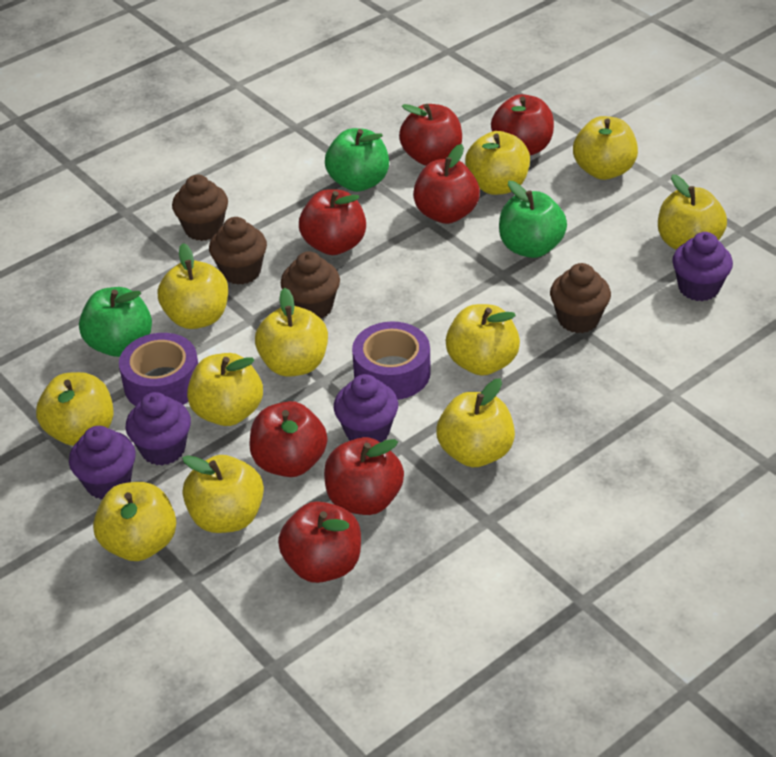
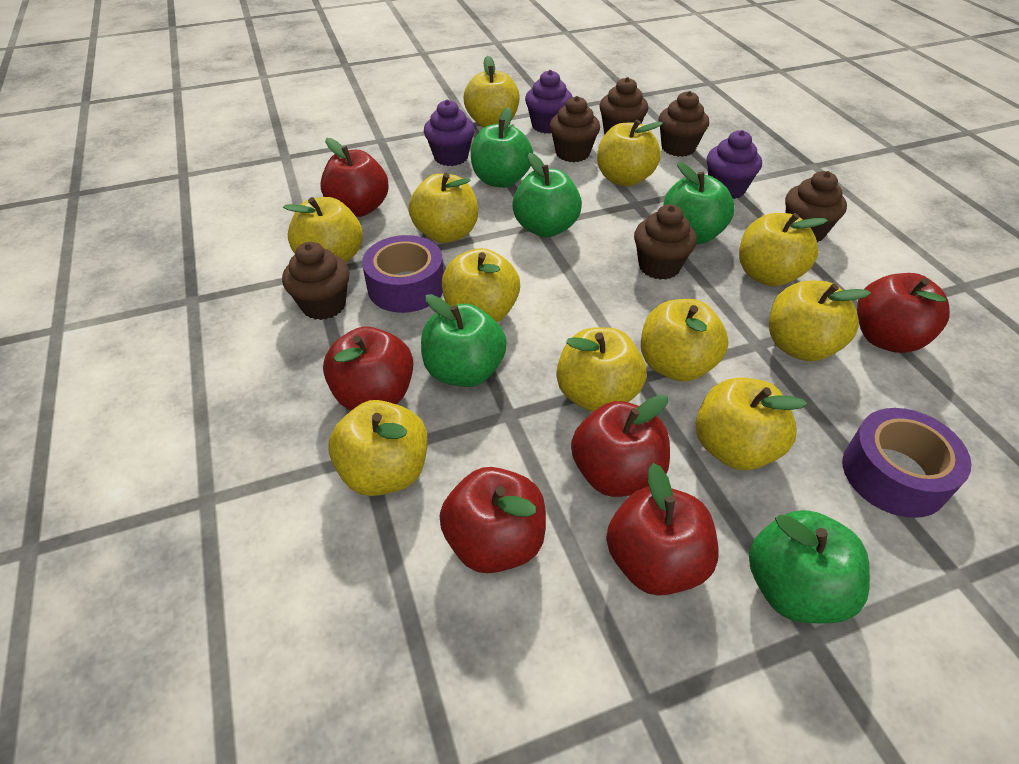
brown cupcake: [172,175,228,241] [209,217,267,285] [281,251,340,318] [550,263,611,333] = 4 -> [282,242,350,320] [550,96,600,162] [599,77,648,134] [634,204,697,280] [658,91,709,157] [785,171,847,243] = 6
green apple: [79,287,152,357] [325,128,389,192] [499,181,567,258] = 3 -> [421,294,507,387] [471,107,533,188] [512,153,582,237] [663,162,735,245] [749,510,870,623] = 5
purple cupcake: [69,426,136,499] [126,392,191,466] [334,374,398,443] [672,232,733,301] = 4 -> [424,99,475,166] [525,70,572,134] [707,130,762,199] = 3
red apple: [249,401,327,477] [278,501,361,583] [299,189,366,255] [324,437,404,515] [399,104,462,166] [413,144,480,224] [491,94,554,155] = 7 -> [320,138,389,217] [323,327,413,411] [440,467,546,574] [571,394,670,497] [606,463,718,596] [857,273,950,353] = 6

